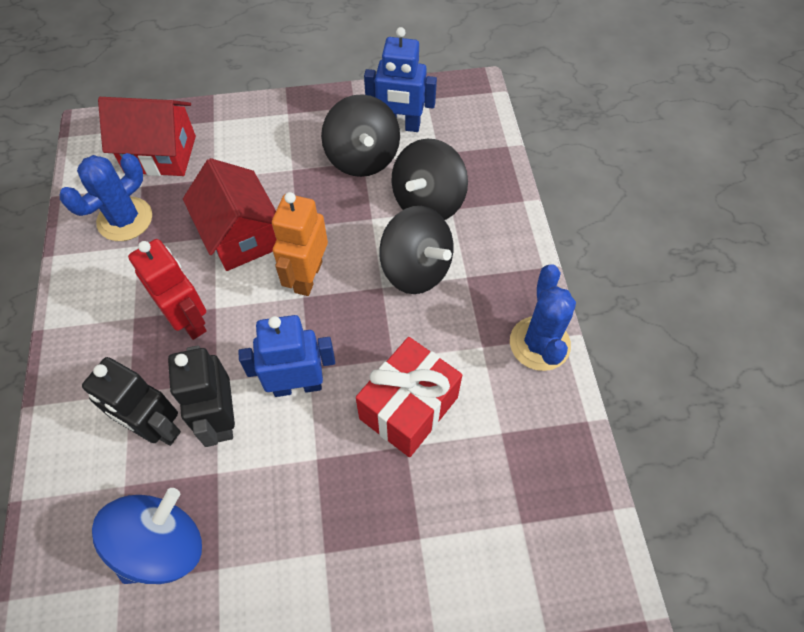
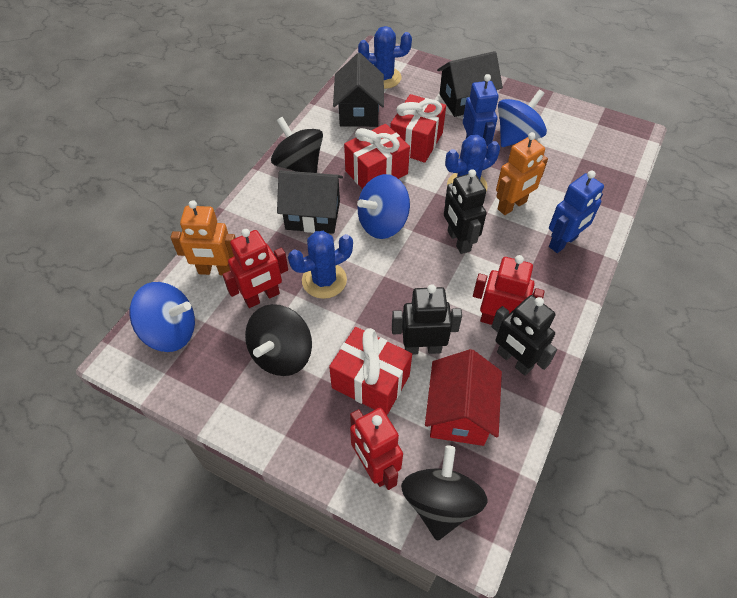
black house: none = 0 -> [277,170,343,234] [333,53,384,127] [437,51,503,117] = 3
black robot: [82,357,181,446] [168,345,235,447] = 2 -> [392,284,462,355] [444,169,487,254] [491,295,557,376] = 3
blue cactus: [60,153,152,241] [510,264,576,371] = 2 -> [288,231,353,299] [358,26,412,89] [445,135,500,191] = 3
blue spinning top: [92,488,202,584] = 1 -> [129,282,195,352] [357,174,410,239] [498,89,547,147] = 3
orange robot: [272,192,328,296] = 1 -> [171,200,236,275] [496,132,548,215] = 2
red gift: [356,337,462,457] = 1 -> [329,327,412,415] [344,124,410,189] [390,94,446,163] = 3
red house: [98,97,196,176] [183,158,277,271] = 2 -> [425,349,502,446] = 1
red robot: [128,239,207,340] = 1 -> [223,229,288,308] [350,408,403,490] [473,255,545,325] = 3

